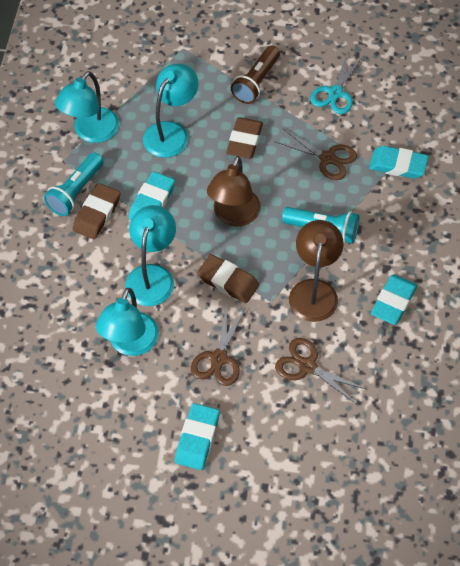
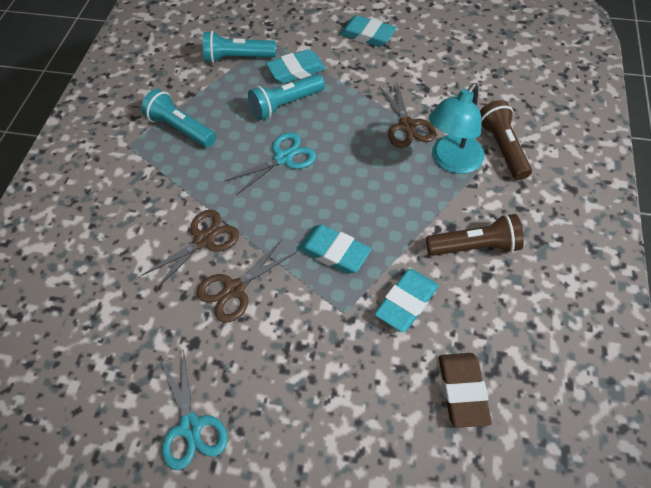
brown eraser: [73,183,121,239] [197,254,259,303] [226,117,263,159] = 3 -> [439,353,492,428] = 1
brown flashlight: [231,45,280,104] = 1 -> [426,214,524,256] [480,100,532,180] = 2
brown lamp: [207,156,261,226] [289,220,344,322] = 2 -> none = 0
turquoise flashlight: [44,153,103,216] [282,207,359,244] = 2 -> [141,89,216,147] [203,31,276,63] [248,74,325,120] = 3
turquoise lamp: [55,71,119,143] [96,288,159,356] [125,205,176,306] [143,64,198,158] = 4 -> [429,83,485,174] = 1
turquoise scissors: [310,53,363,114] = 1 -> [160,349,228,470] [225,132,316,195] = 2

